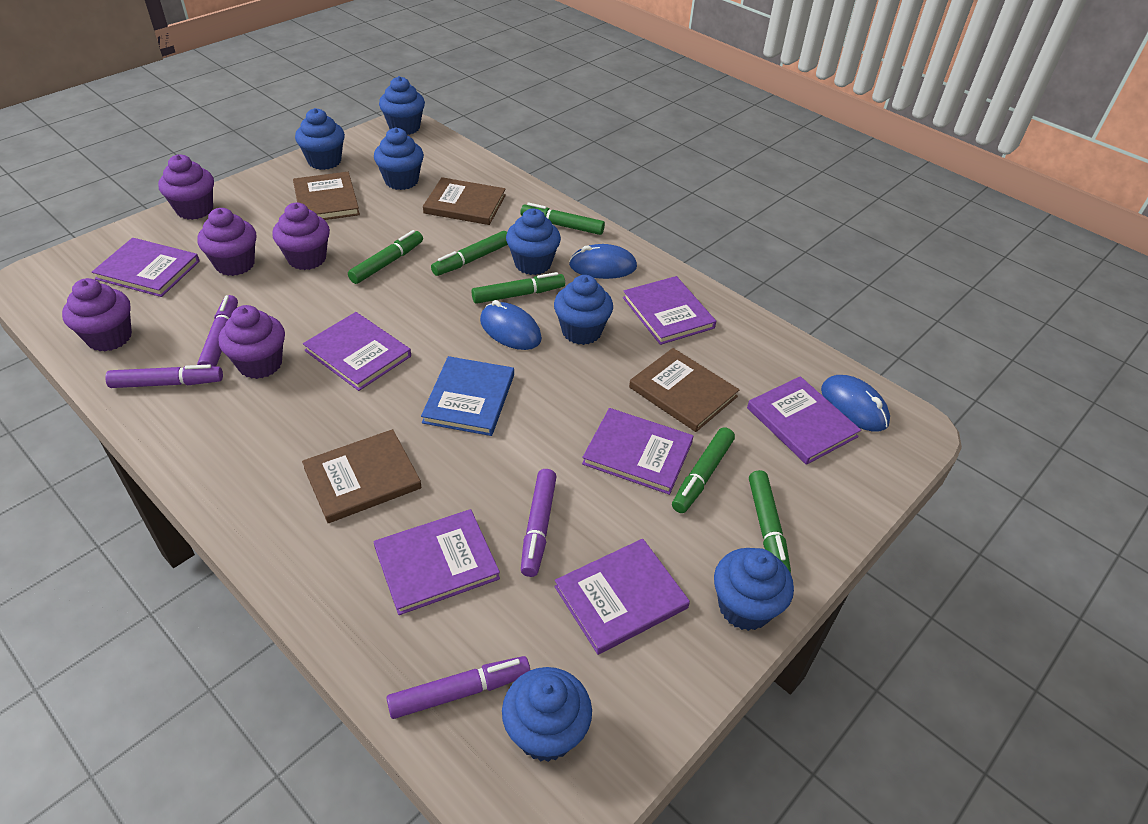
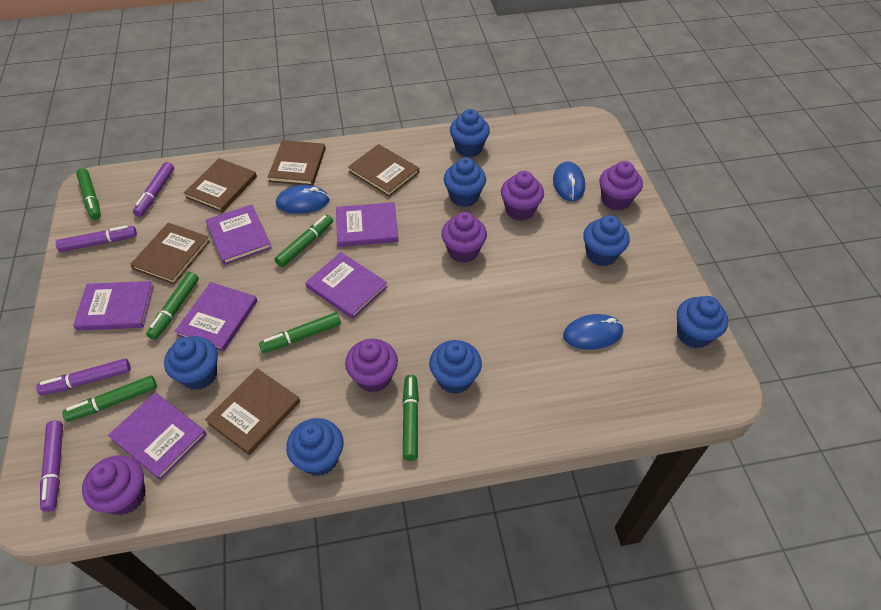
blue book: [421,356,514,436] = 1 -> none = 0
brown book: [293,172,360,220] [302,429,422,523] [423,177,506,225] [629,348,739,432] = 4 -> [130,223,210,284] [184,158,257,213] [205,368,300,455] [268,140,326,186] [348,144,419,197] = 5
purple book: [92,238,200,297] [303,312,411,391] [374,509,500,615] [554,539,690,655] [582,408,693,495] [623,276,716,345] [747,376,861,465] = 7 -> [73,281,154,331] [108,393,207,480] [175,282,257,352] [206,204,272,265] [305,252,388,319] [336,202,398,247] = 6

